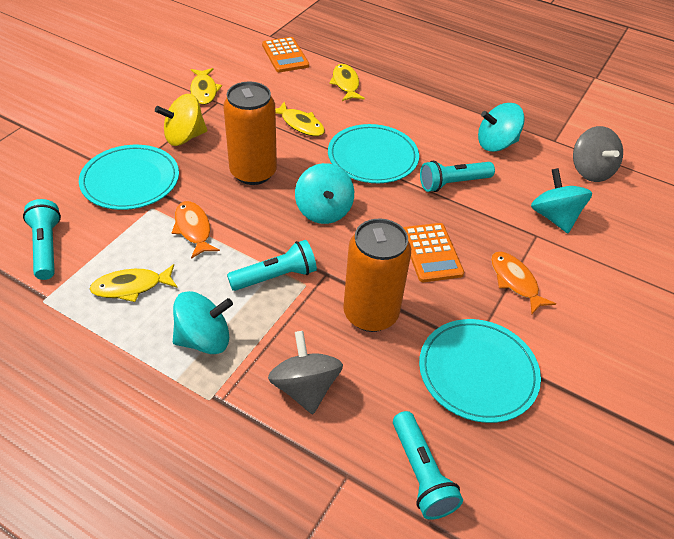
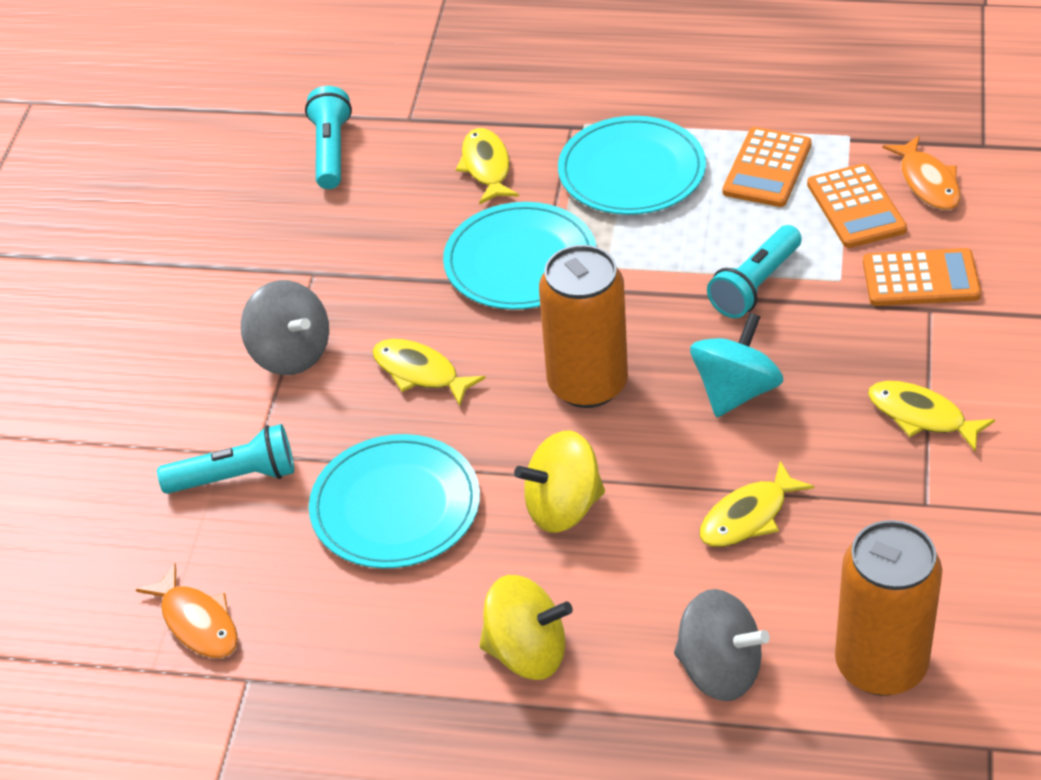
orange calculator: [262,37,309,72] [403,223,464,282] = 2 -> [723,127,812,207] [807,163,907,248] [863,248,981,306] = 3
turquoise flashlight: [23,199,61,280] [227,240,317,291] [393,411,463,520] [420,161,495,192] = 4 -> [157,424,294,494] [305,86,352,189] [707,225,802,318] = 3
turquoise spinning top: [173,291,233,354] [295,163,354,224] [478,103,525,152] [531,168,592,233] = 4 -> [690,313,784,417] = 1
yellow spinning top: [155,94,207,146] = 1 -> [479,575,573,680] [514,431,605,533] = 2

